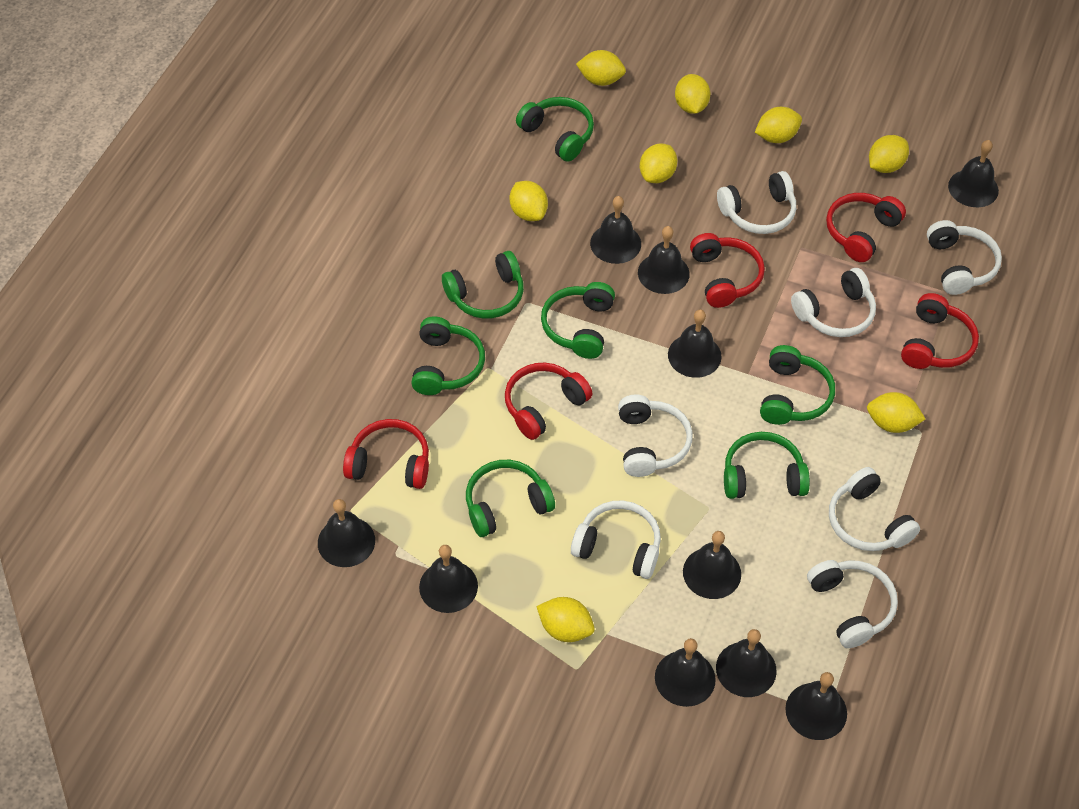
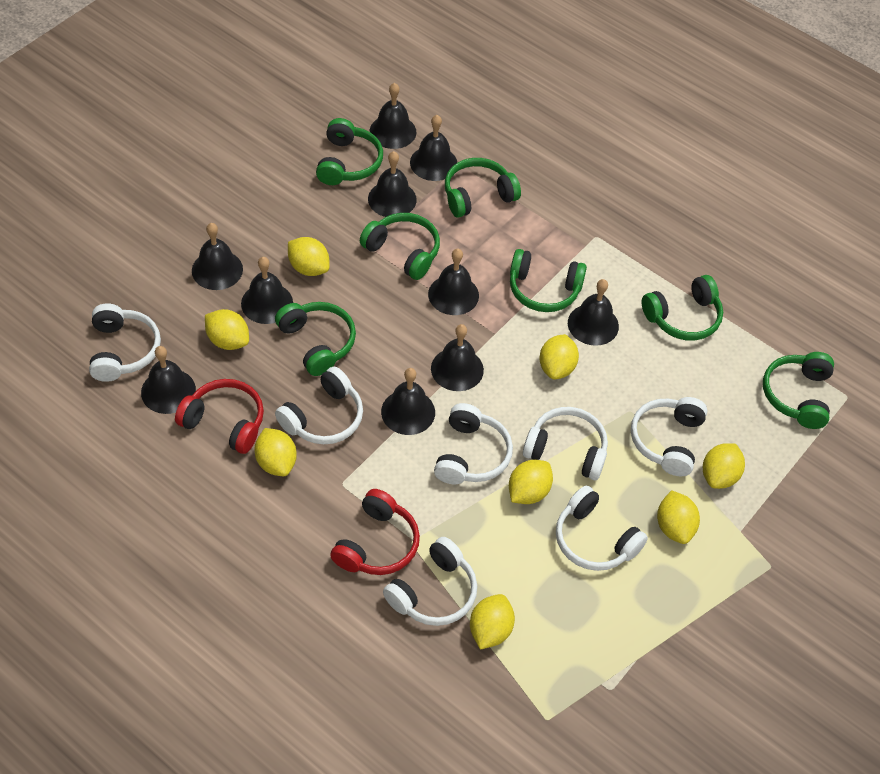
red headphones: [343,419,429,489] [505,363,592,440] [690,233,765,308] [826,193,906,262] [901,293,979,369] = 5 -> [175,379,264,454] [330,489,420,575] = 2

